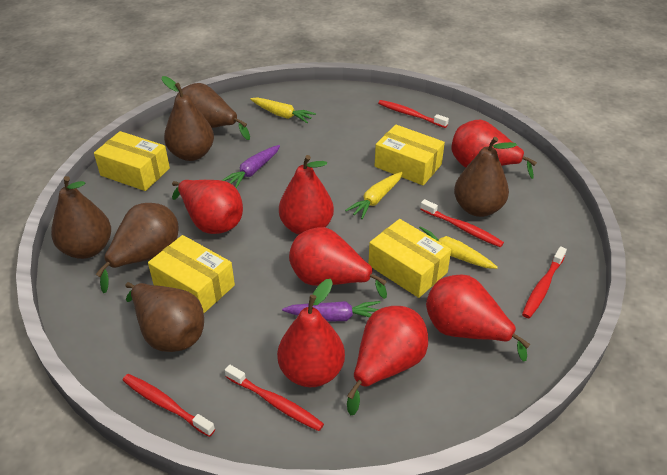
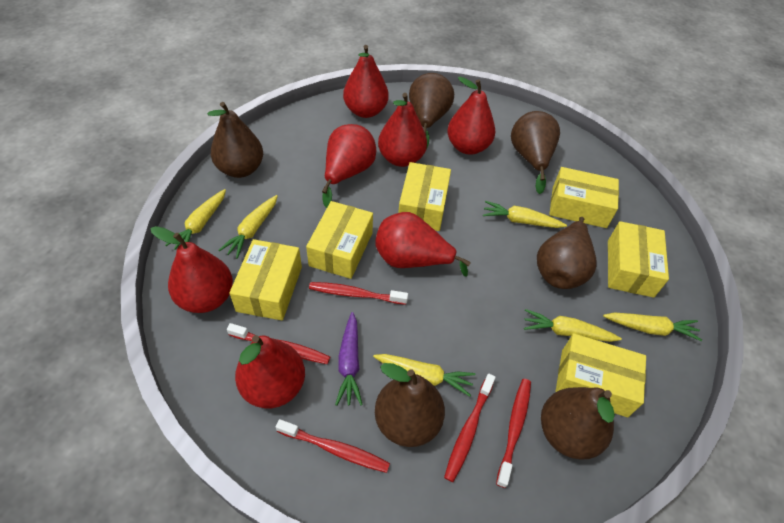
purple carrot: [221,145,280,188] [282,301,381,321] = 2 -> [335,312,363,406] = 1
yellow box: [94,131,170,191] [148,235,235,313] [368,219,451,298] [375,124,445,185] = 4 -> [229,239,302,320] [306,201,373,279] [398,162,451,231] [549,167,619,228] [556,333,646,417] [608,221,669,298] = 6
yellow carrot: [250,97,316,123] [345,172,403,219] [419,227,498,269] = 3 -> [165,189,226,250] [219,195,278,259] [373,354,475,397] [483,201,567,228] [524,309,622,342] [603,313,702,341] = 6

